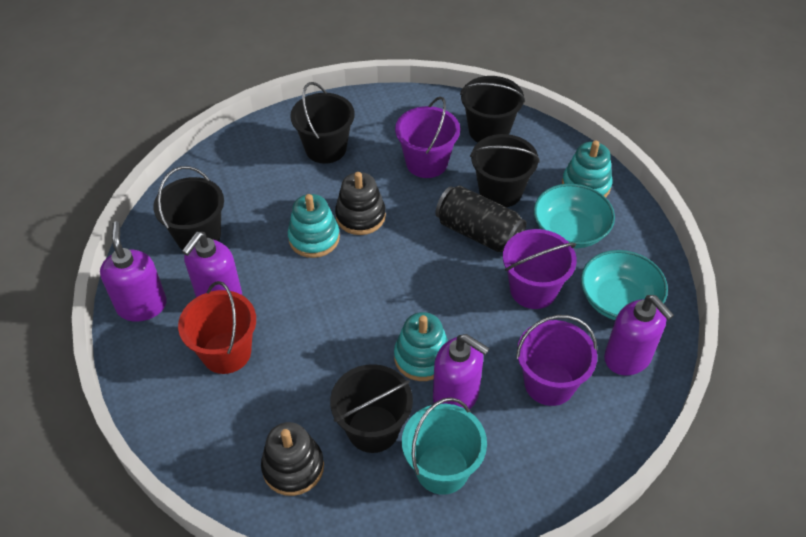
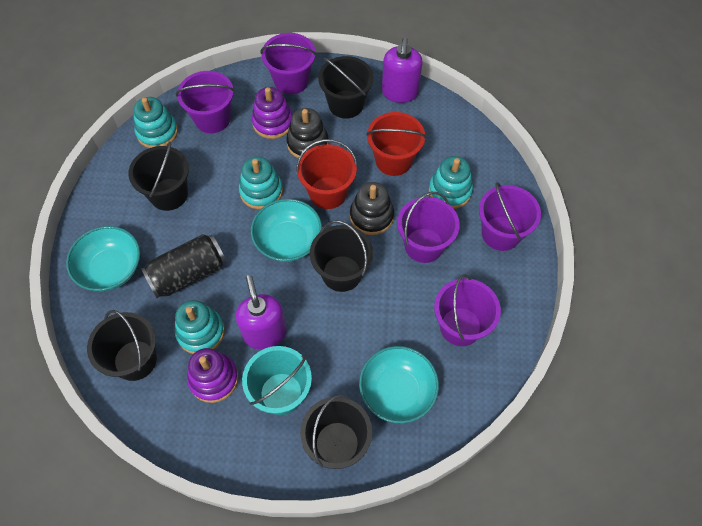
purple bucket: [395,97,460,178] [503,229,577,309] [516,315,597,406] = 3 -> [176,71,235,133] [260,33,317,94] [397,192,460,263] [434,274,501,346] [479,182,541,251] = 5
purple soap dispenser: [100,221,167,322] [182,232,242,298] [433,334,490,410] [604,295,674,376] = 4 -> [235,275,287,350] [382,38,423,103] = 2
purple stacking toy: none = 0 -> [187,348,238,403] [252,87,293,139] = 2
red bucket: [178,281,256,374] = 1 -> [296,139,357,209] [366,112,426,176] = 2
turquoise bowl: [534,184,615,248] [581,250,668,320] = 2 -> [66,226,140,291] [251,199,322,262] [359,346,439,423] = 3
turquoise stacking toy: [288,194,340,258] [394,312,448,381] [562,140,613,197] = 3 -> [133,97,178,148] [175,300,225,354] [239,157,283,210] [429,156,473,209] = 4

